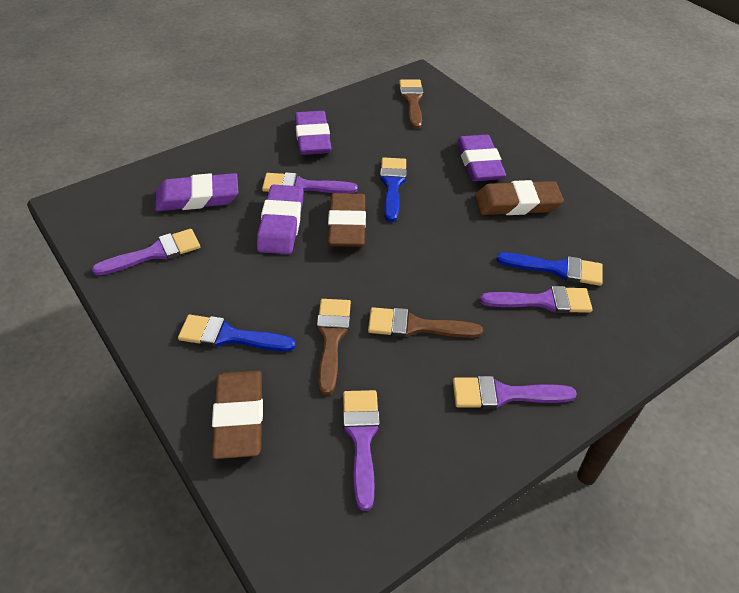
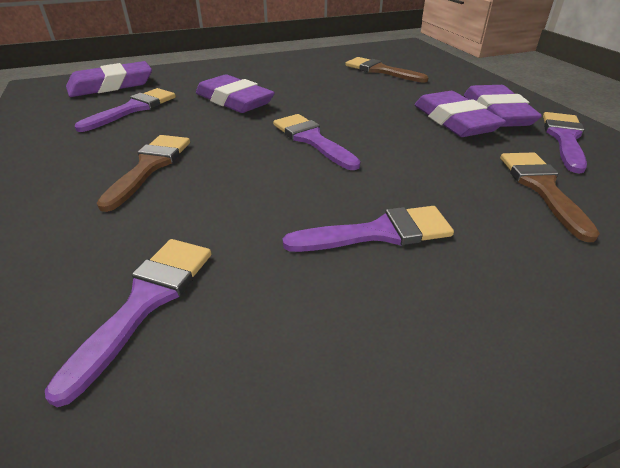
blue brush: [178,314,296,351] [380,157,407,222] [497,253,603,286] = 3 -> none = 0
brown eraser: [212,371,263,459] [328,193,366,247] [475,180,564,215] = 3 -> none = 0

